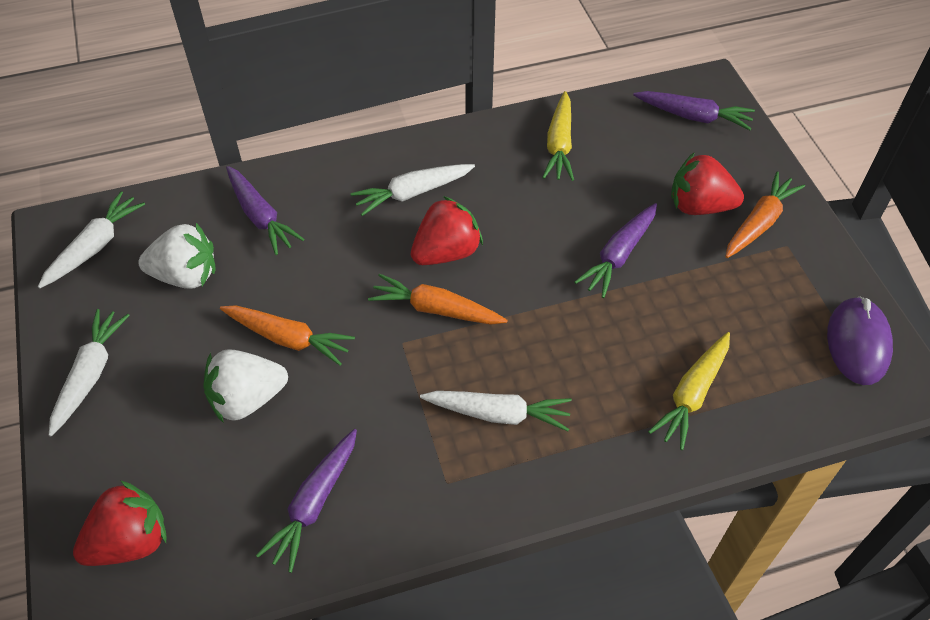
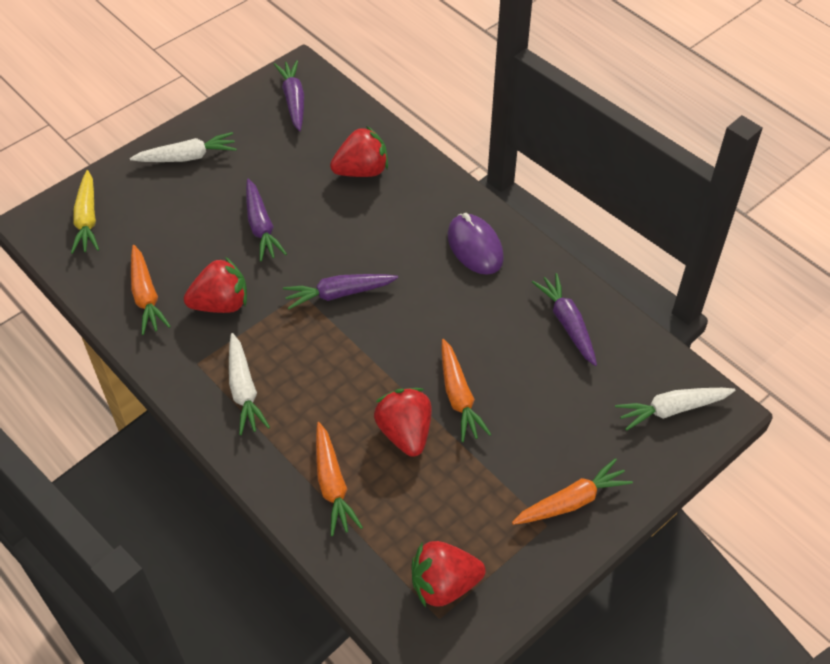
orange carrot: [220,305,355,365] [368,274,508,325] [725,171,805,258] = 3 -> [131,245,171,335] [316,422,363,536] [441,339,492,442] [512,458,633,525] = 4
red strawberry: [73,480,166,566] [411,196,483,265] [671,152,744,215] = 3 -> [184,257,247,313] [330,126,388,177] [374,388,432,457] [411,541,486,607] = 4
white carrot: [38,191,145,288] [49,309,130,437] [351,164,475,216] [420,391,572,431] = 4 -> [130,132,237,162] [229,333,270,435] [615,388,736,431] = 3
white strawberry: [138,223,215,289] [204,349,288,423] = 2 -> none = 0
yellow carrot: [542,91,574,181] [648,332,730,450] = 2 -> [71,170,99,254] = 1

